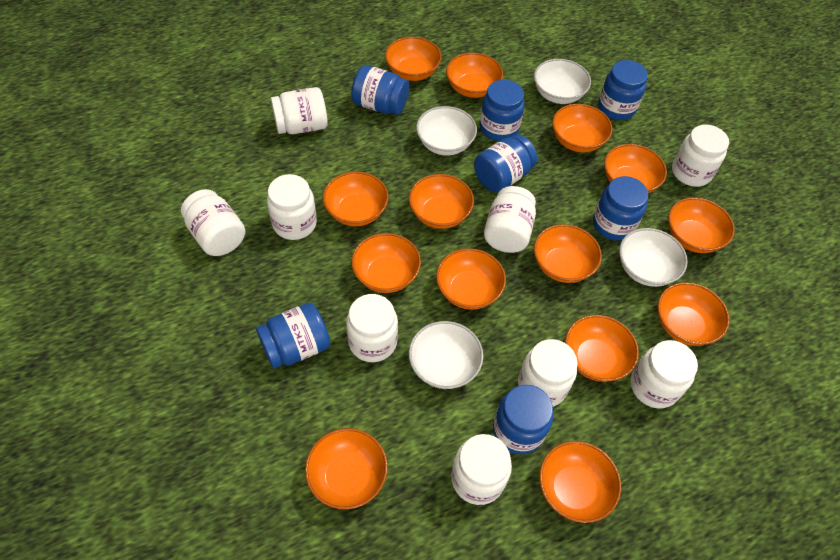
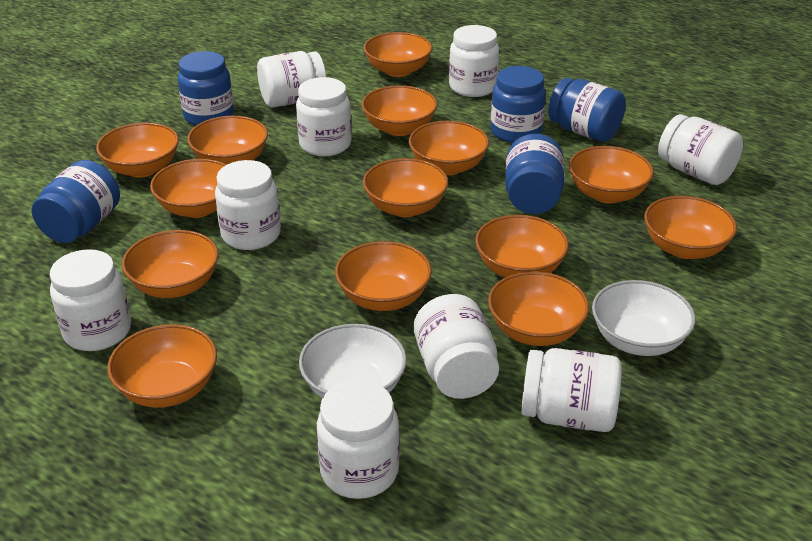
blue jar: [256,303,330,369] [351,65,409,115] [474,134,537,193] [480,80,525,141] [493,385,553,454] [593,176,648,241] [598,60,648,120] = 7 -> [32,160,120,243] [178,51,234,126] [491,66,546,143] [505,134,564,214] [548,78,626,142] = 5
white bowl: [409,321,484,389] [416,106,477,156] [534,59,591,104] [619,228,688,287] = 4 -> [299,324,407,399] [592,280,696,356] = 2

